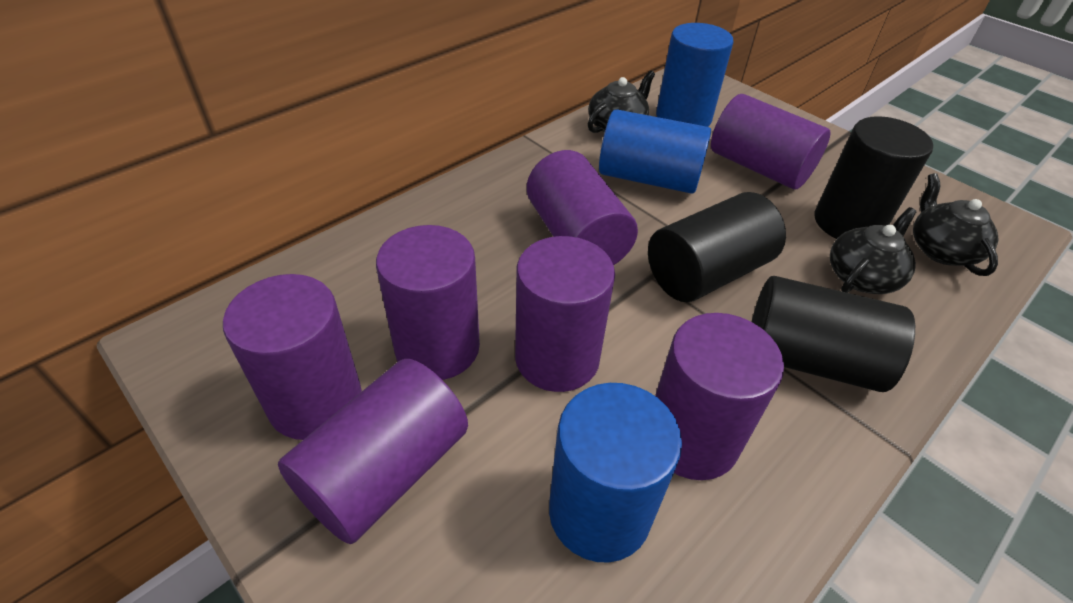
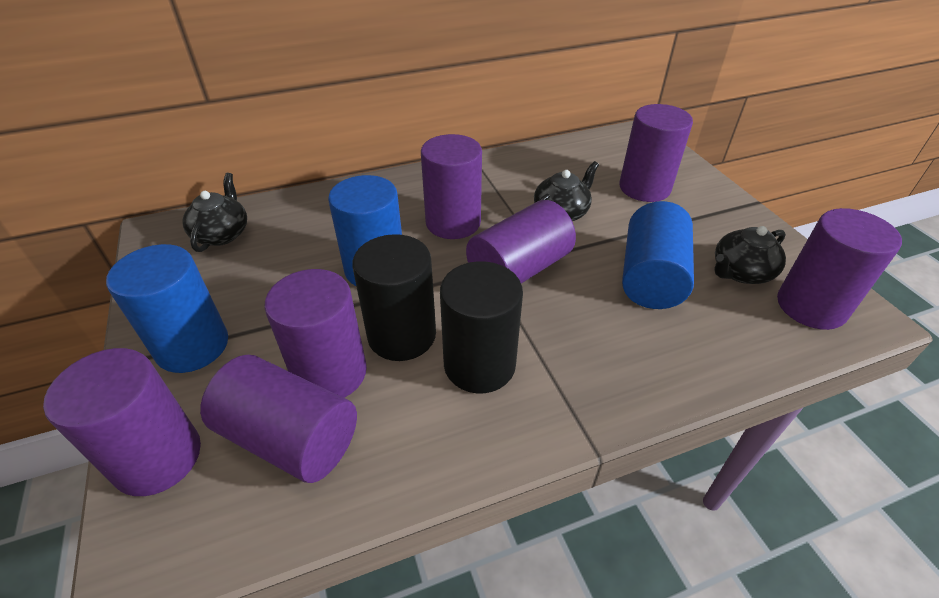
black cylinder: [648,192,786,302] [752,276,915,392] [815,116,933,239] = 3 -> [352,234,436,361] [440,261,523,393] = 2

